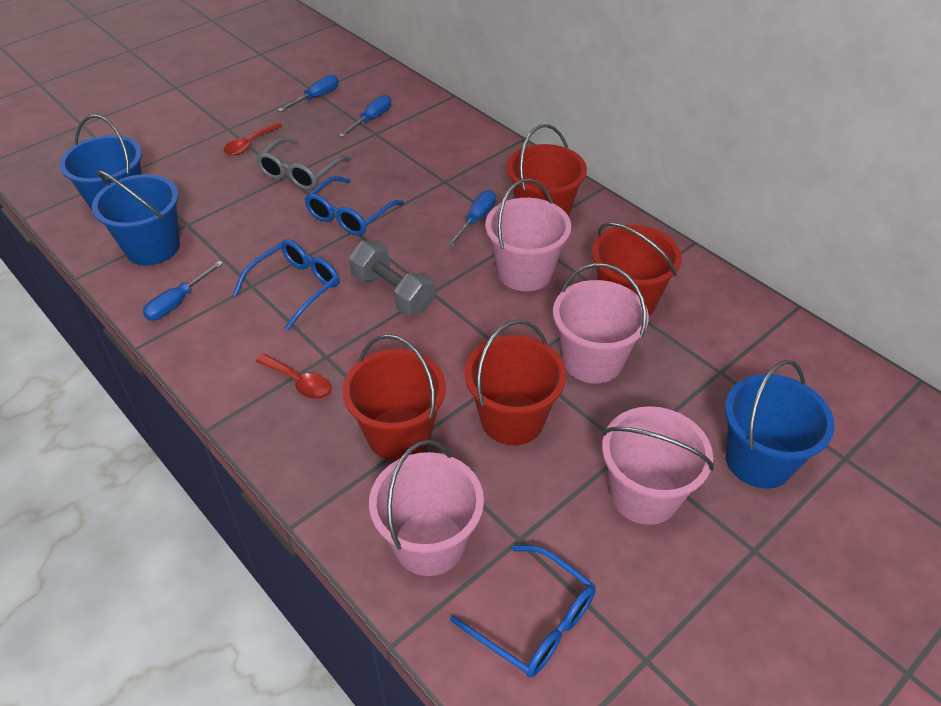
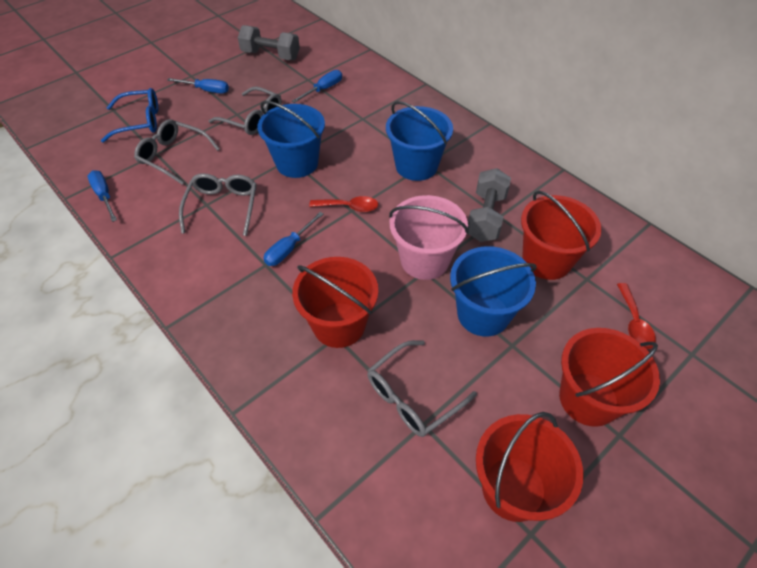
blue glasses: [233,239,339,331] [304,176,404,236] [450,545,596,677] = 3 -> [101,88,158,143] = 1
grey dumbbell: [349,240,435,315] = 1 -> [238,25,300,60] [468,168,511,242] = 2
grey glasses: [256,137,351,190] = 1 -> [134,119,220,185] [179,173,257,236] [209,86,282,135] [367,340,477,437] = 4
pink bucket: [369,440,484,576] [485,178,571,291] [553,263,649,384] [602,406,714,525] = 4 -> [389,195,469,280] = 1

